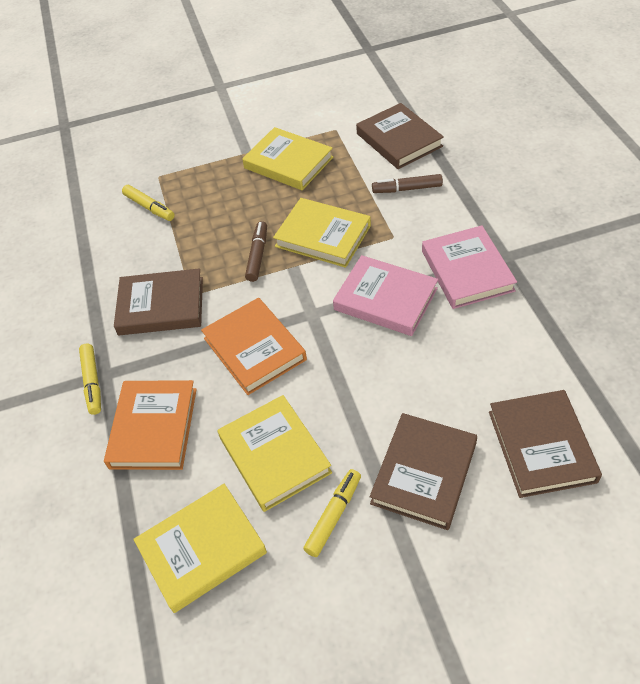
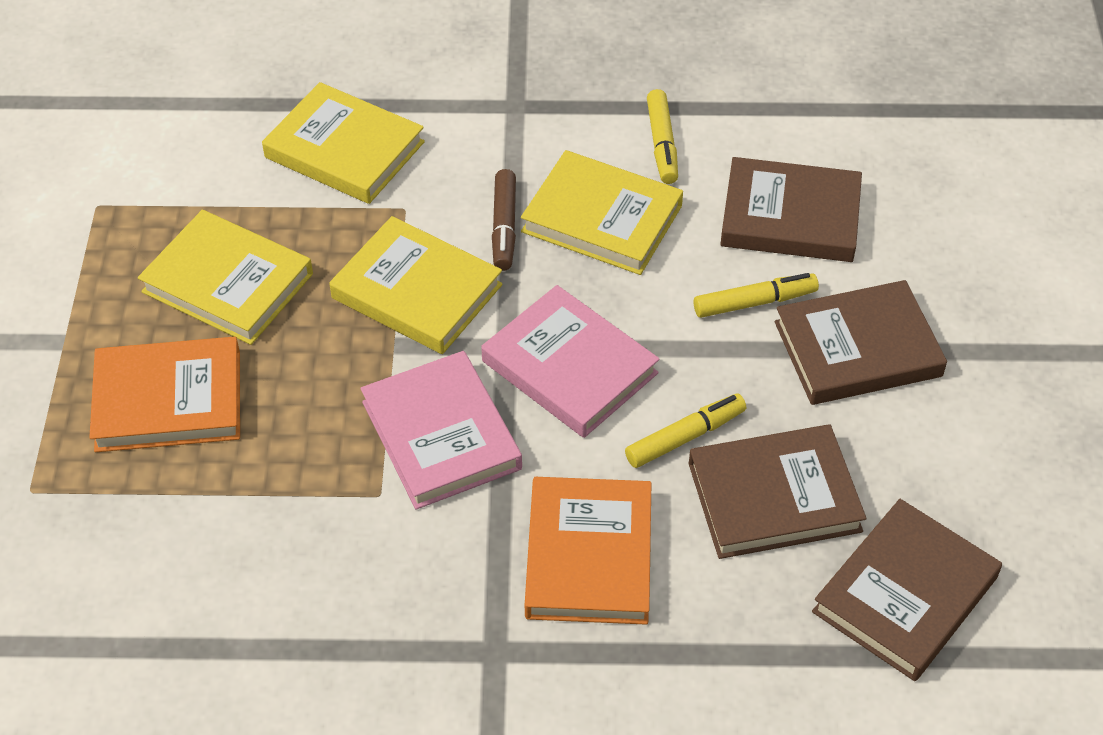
brown marker: [245,221,267,282] [372,174,443,193] = 2 -> [492,169,516,271] = 1

